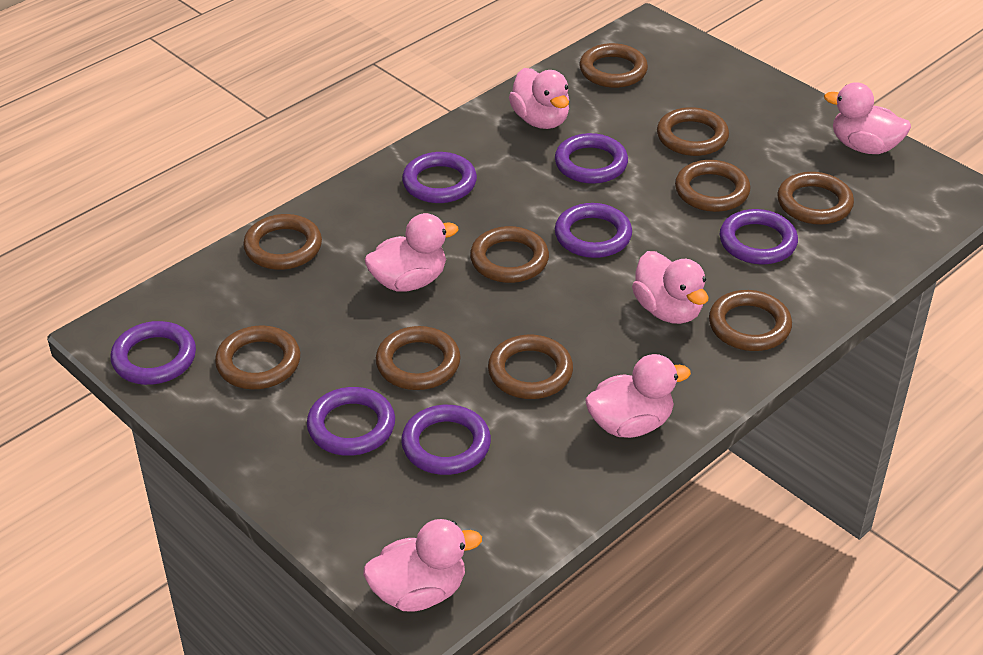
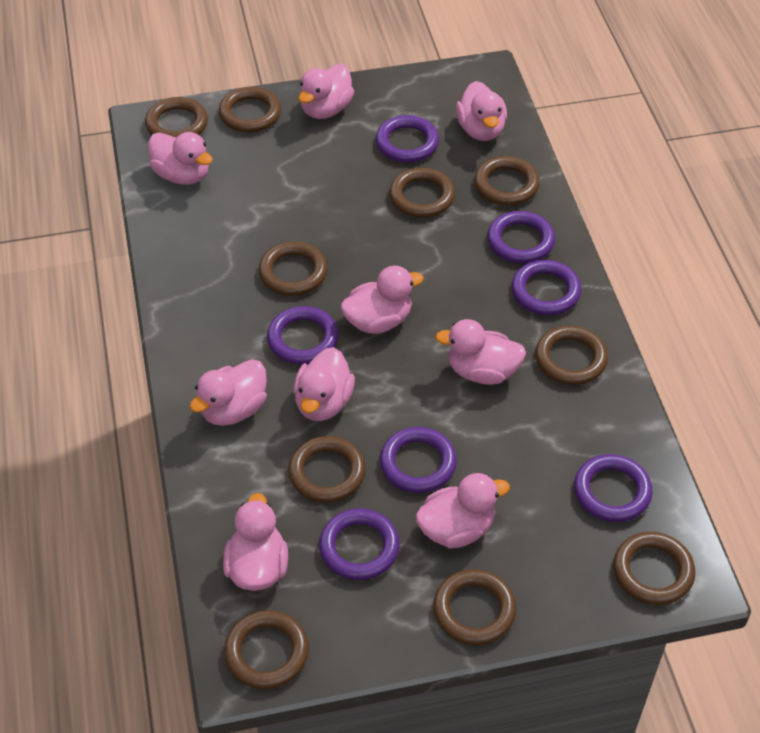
pink duck: [363,519,482,612] [365,213,458,292] [509,68,569,129] [585,354,691,438] [632,251,709,324] [824,82,911,154] = 6 -> [148,132,213,185] [190,359,267,426] [223,493,288,591] [293,347,355,421] [298,64,354,119] [340,266,424,334] [415,473,510,549] [435,319,526,385] [456,81,507,141] = 9

